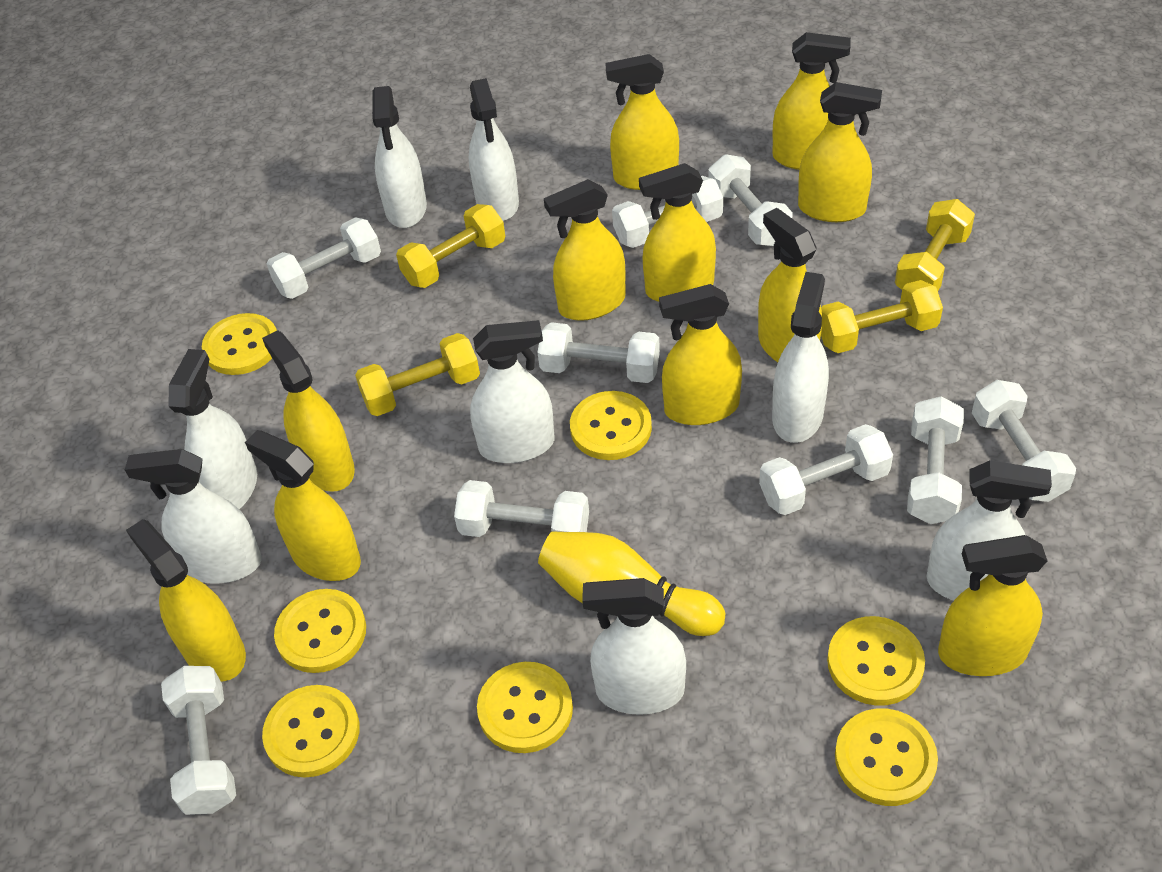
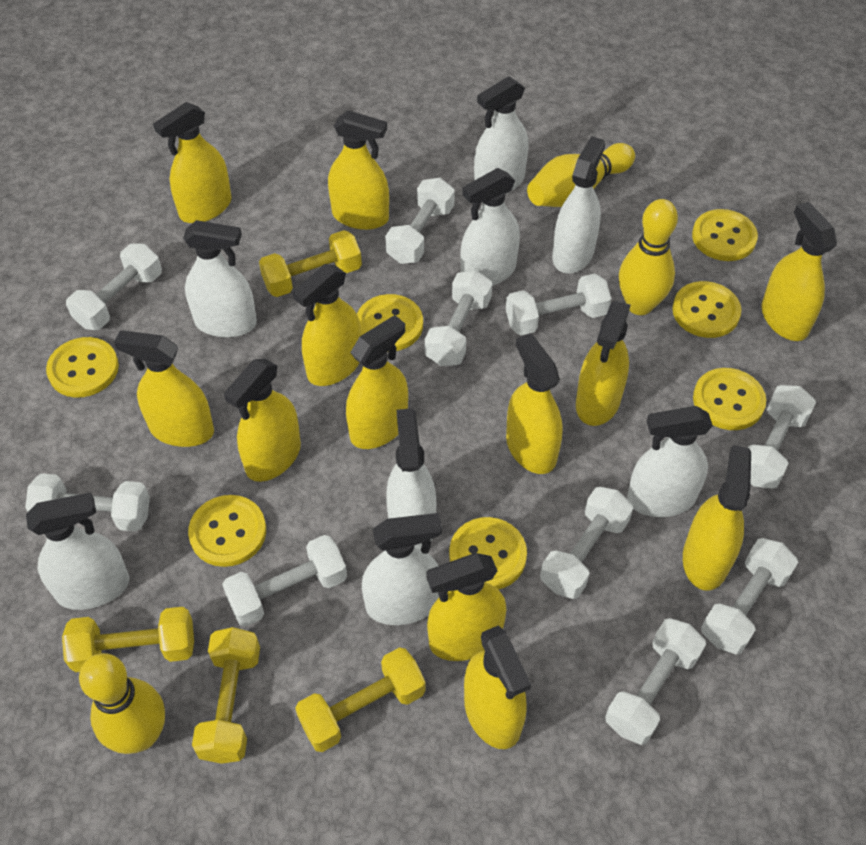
white dumbbell: [161,666,236,815] [267,217,381,299] [454,480,589,537] [538,322,660,383] [612,176,723,248] [708,154,793,246] [759,424,893,515] [907,396,964,524] [972,380,1076,502] = 9 -> [25,473,150,532] [66,243,162,330] [222,535,347,627] [385,178,455,264] [425,270,492,366] [506,273,611,336] [540,487,633,599] [605,618,706,745] [701,538,798,655] [748,385,816,489] = 10
yellow bowling pin: [538,531,725,636] = 1 -> [79,653,165,754] [527,143,635,207] [619,199,678,315] = 3
yellow spray bottle: [126,519,246,681] [245,430,361,581] [262,330,355,492] [544,179,626,321] [605,54,679,190] [639,163,716,302] [659,284,742,425] [758,208,822,362] [773,32,851,170] [798,82,882,222] [938,535,1048,676] = 11 -> [114,331,214,447] [153,102,232,223] [224,359,301,482] [293,264,361,386] [328,110,389,230] [346,315,408,449] [426,553,506,661] [464,625,531,749] [506,333,563,474] [576,301,631,426] [683,445,751,590] [761,202,837,341] = 12

